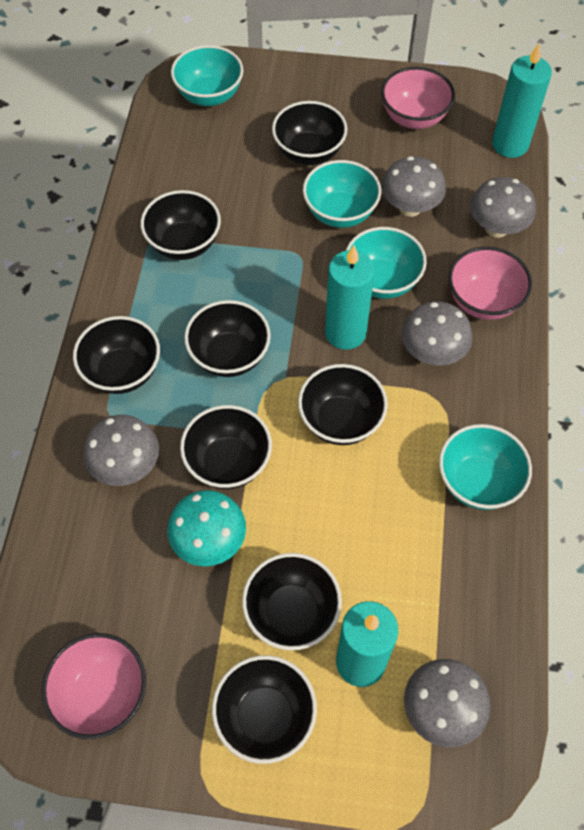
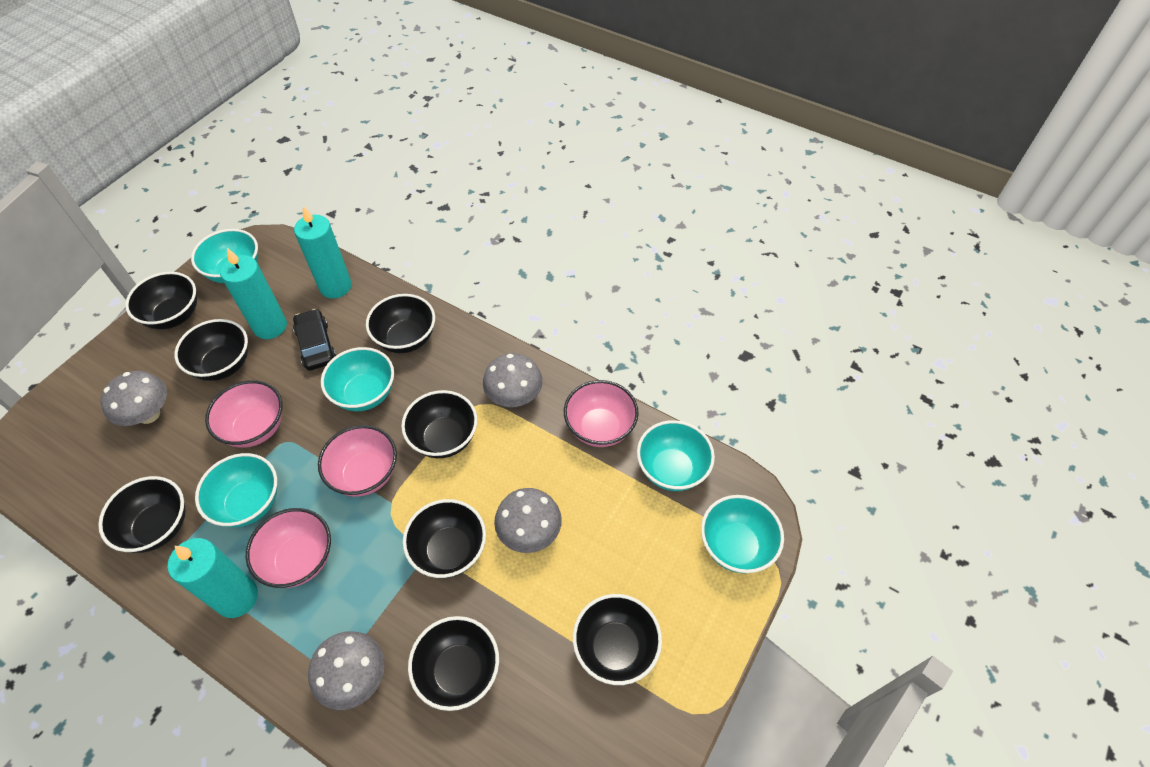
black car: none = 0 -> [293,309,336,371] = 1
grey mushroom: [83,415,159,486] [381,156,446,217] [402,301,472,366] [404,659,490,748] [470,177,536,238] = 5 -> [100,371,167,426] [308,631,385,710] [483,353,543,407] [494,488,562,553] = 4
pink bowl: [42,633,146,739] [381,67,455,129] [448,247,532,320] = 3 -> [205,380,282,447] [246,508,331,588] [318,425,397,497] [564,380,639,447] = 4
turquoise bowl: [171,45,243,106] [303,160,381,228] [346,227,427,299] [439,424,532,510] = 4 -> [191,229,258,283] [195,453,277,527] [321,347,394,411] [637,420,715,491] [701,495,784,573] = 5
turquoise mushroom: [167,490,246,566] = 1 -> none = 0

